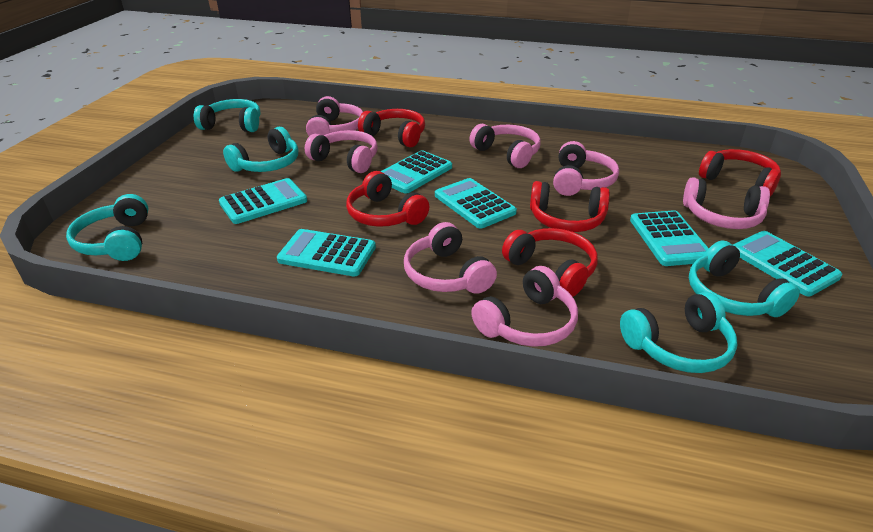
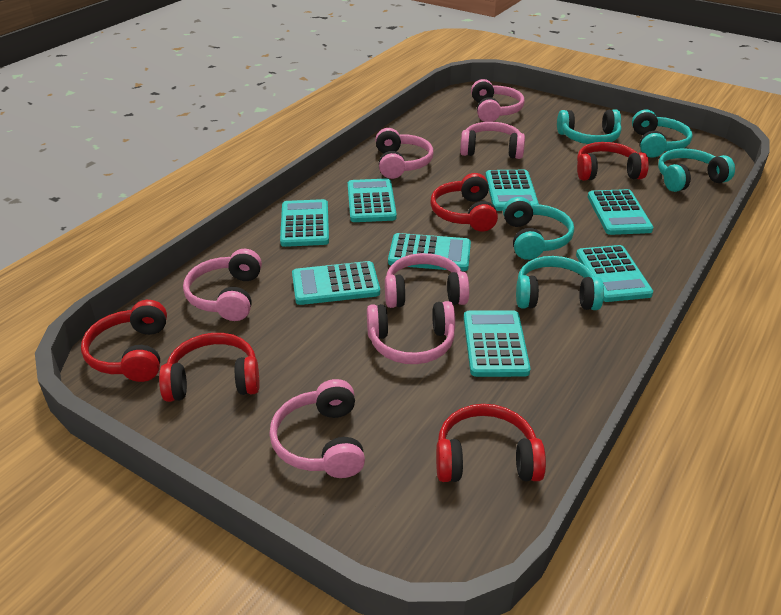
turquoise calculator: [219,178,307,224] [277,229,376,277] [380,150,452,194] [435,178,517,229] [630,210,709,266] [733,231,843,297] = 6 -> [280,199,329,247] [292,261,380,305] [348,178,397,222] [388,233,471,271] [464,310,531,377] [485,170,539,211] [576,245,653,302] [588,189,653,235] = 8

